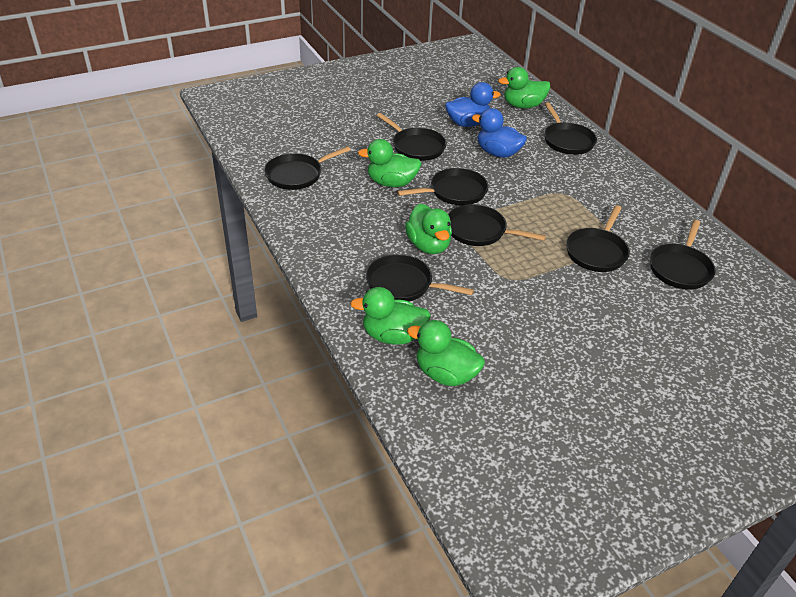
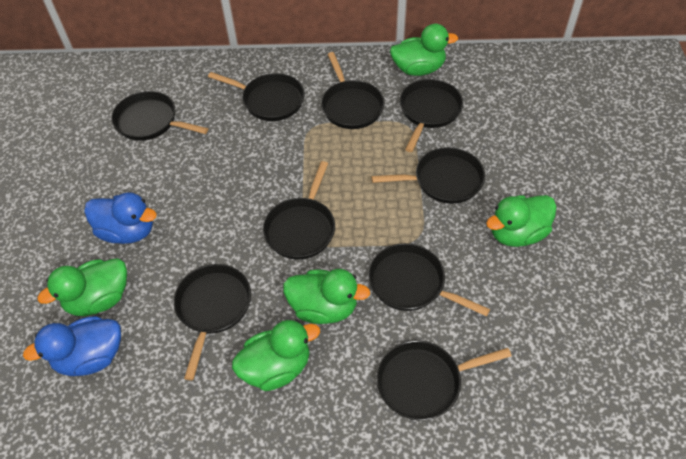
black pan: [264,146,351,190] [366,254,474,302] [377,113,447,161] [397,168,488,205] [448,204,546,246] [544,102,597,155] [566,205,630,272] [650,220,716,290] = 8 -> [112,91,208,141] [174,264,251,380] [208,72,305,121] [263,161,335,260] [321,52,385,129] [368,243,490,316] [371,147,485,204] [377,340,511,420] [400,79,463,152] = 9

